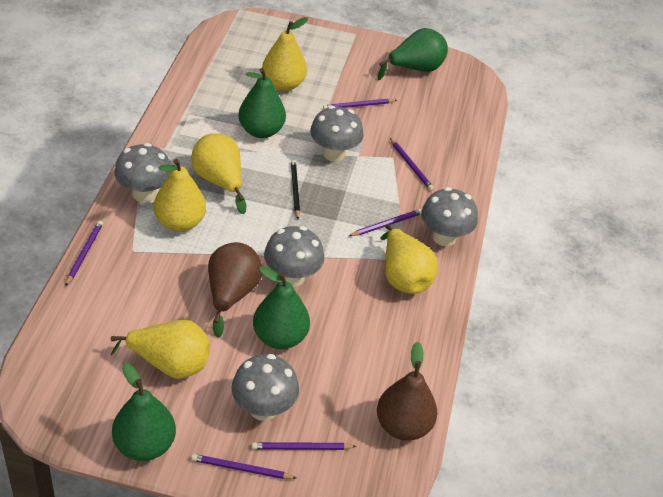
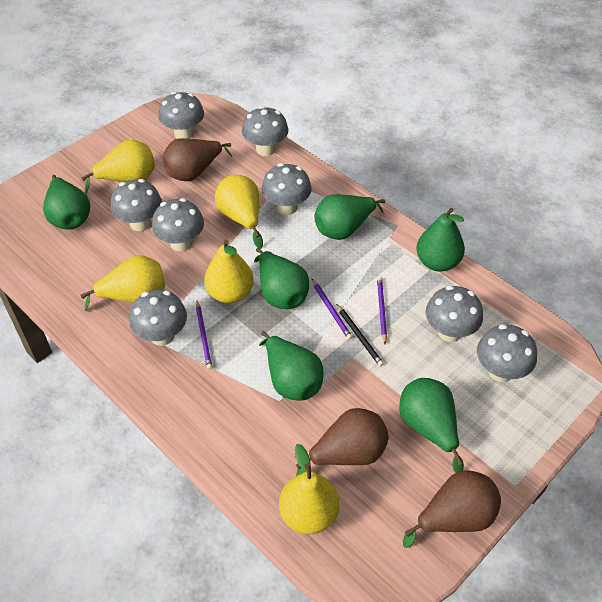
brown pear: [208,242,262,338] [377,342,437,441] = 2 -> [162,138,232,181] [296,408,389,476] [403,470,501,548] = 3
green pear: [112,363,176,461] [238,68,286,138] [253,266,310,349] [377,28,448,80] = 4 -> [43,175,90,229] [254,248,309,309] [259,331,324,401] [314,194,385,240] [399,378,464,473] [416,208,465,272] = 6
grey mushroom: [114,143,171,202] [231,354,299,421] [264,226,324,287] [310,106,364,162] [421,187,478,246] = 5 -> [111,179,162,231] [129,290,187,346] [152,198,204,251] [158,91,204,139] [242,106,288,156] [262,163,312,215] [426,286,483,342] [477,324,537,382] = 8
purple pencil: [65,221,103,286] [191,454,296,479] [252,442,357,450] [323,99,397,109] [349,209,422,236] [390,138,434,190] = 6 -> [196,301,212,370] [312,279,352,340] [377,277,387,344] = 3

